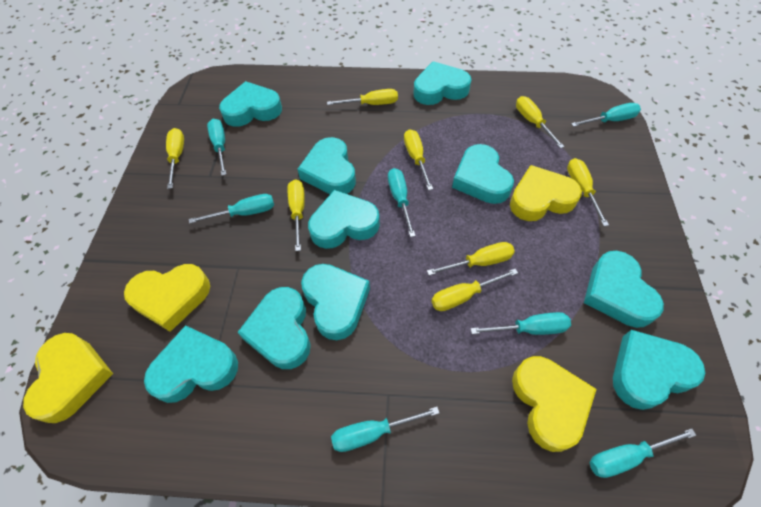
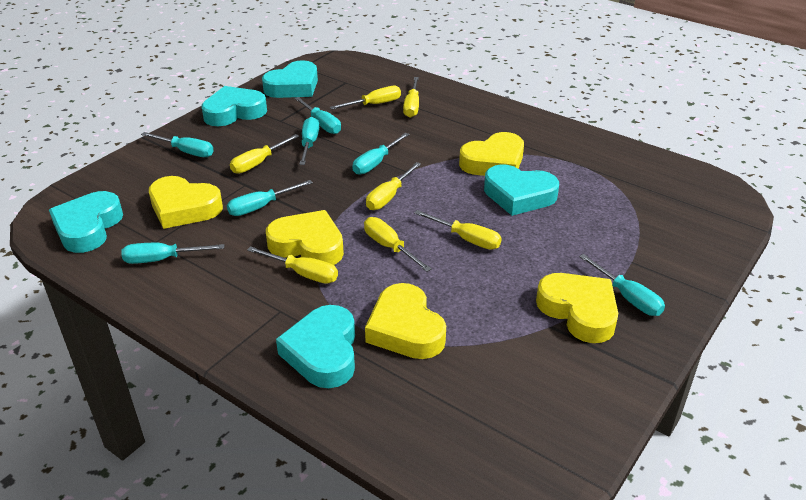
turquoise heart: [144,325,238,403] [219,81,282,127] [237,287,311,369] [297,137,356,194] [301,264,370,340] [308,190,380,249] [413,61,471,105] [452,144,514,204] [584,251,664,328] [613,330,705,410] = 10 -> [49,191,123,253] [201,86,267,126] [262,60,318,98] [276,305,355,388] [484,164,559,216] = 5
yellow heart: [23,333,113,423] [124,264,210,332] [510,165,582,221] [512,356,596,452] = 4 -> [149,176,223,229] [266,210,344,265] [365,283,446,359] [459,132,524,176] [536,273,618,343] = 5
yellow screwdriver: [166,128,184,189] [288,180,305,251] [327,89,398,105] [404,129,433,190] [427,242,515,275] [431,269,518,311] [516,96,565,148] [567,158,609,226] = 8 -> [230,134,299,174] [247,246,338,284] [330,86,401,110] [364,217,432,272] [366,162,421,210] [403,77,419,118] [414,210,502,250] = 7

